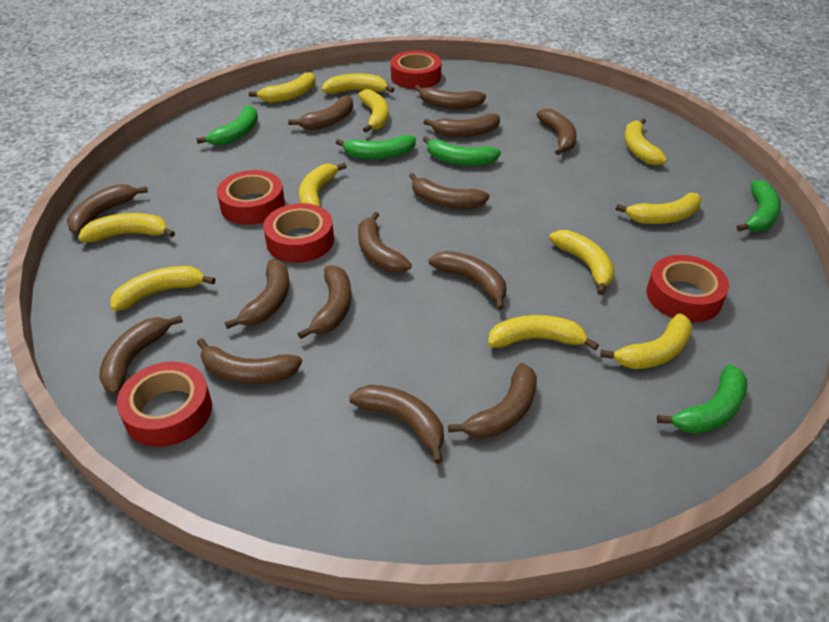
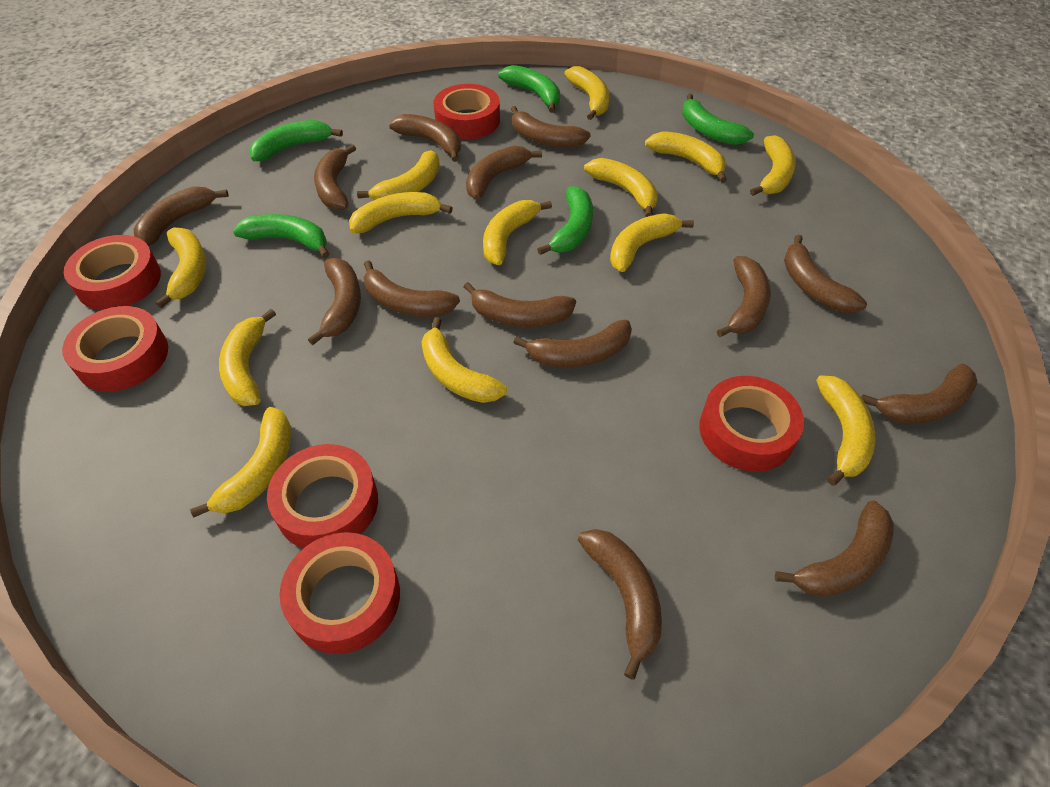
red tape: [117,362,212,447] [217,170,285,225] [263,203,334,263] [391,51,441,89] [647,255,729,322] = 5 -> [62,306,168,392] [64,235,161,310] [267,444,378,548] [280,532,400,654] [433,84,500,140] [699,376,804,472] = 6
yellow banana: [78,213,175,242] [110,266,215,311] [249,72,316,103] [299,163,347,207] [322,73,394,94] [358,89,389,133] [488,315,599,350] [549,230,615,295] [600,313,693,369] [616,193,701,224] [624,118,667,166] = 11 -> [156,227,206,308] [190,407,291,517] [219,309,276,406] [349,192,453,233] [357,150,440,200] [421,317,507,403] [483,200,552,265] [564,66,609,120] [584,158,658,217] [610,213,694,272] [645,131,727,183] [750,135,796,196] [816,375,875,486] = 13

